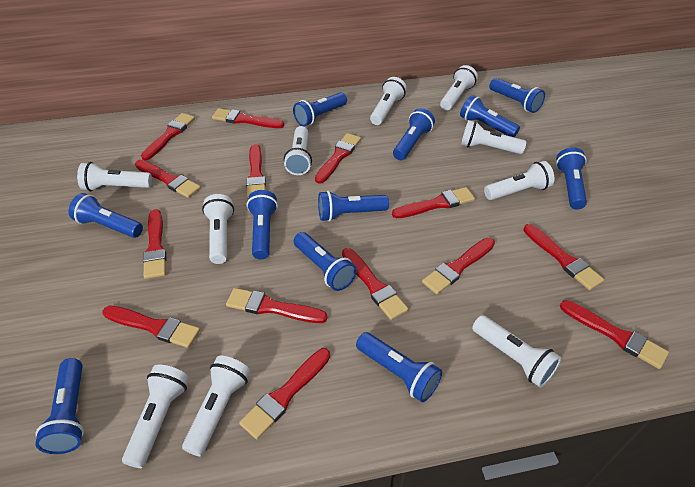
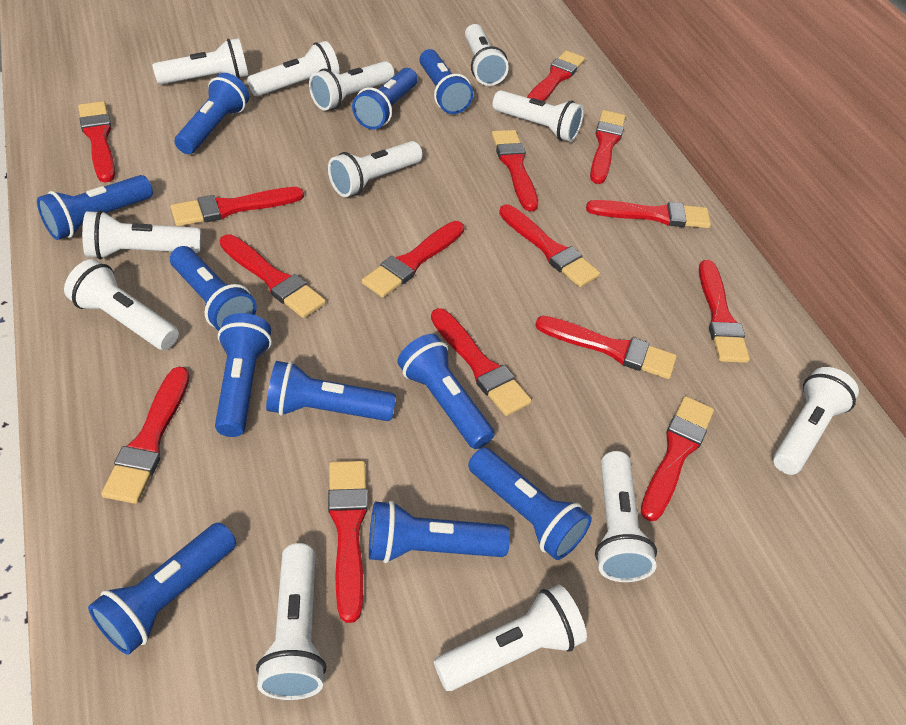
red brush: [102,305,200,348] [135,160,201,198] [141,113,195,160] [143,209,166,279] [212,108,284,128] [226,288,328,323] [239,348,330,439] [246,144,266,199] [315,133,361,184] [342,248,408,320] [392,187,475,218] [422,238,495,294] [523,224,604,290] [560,300,669,369] = 14 -> [78,101,115,183] [101,367,190,504] [171,187,304,226] [220,234,326,318] [328,461,368,623] [362,221,464,298] [431,308,532,416] [492,130,538,211] [499,204,600,287] [527,50,585,101] [535,316,677,379] [586,200,711,228] [590,110,625,184] [641,396,714,521] [699,260,750,363] = 15
white flashlight: [77,162,152,191] [122,365,189,468] [182,356,250,456] [202,194,234,264] [284,126,312,175] [370,77,407,125] [440,65,478,111] [461,120,526,154] [472,315,561,387] [484,161,555,200] = 10 -> [64,259,179,350] [82,210,201,260] [152,38,248,84] [247,41,339,96] [256,543,327,700] [309,61,394,111] [328,141,422,197] [434,585,587,691] [465,24,509,86] [492,90,584,142] [595,451,657,582] [773,367,859,475] = 12

